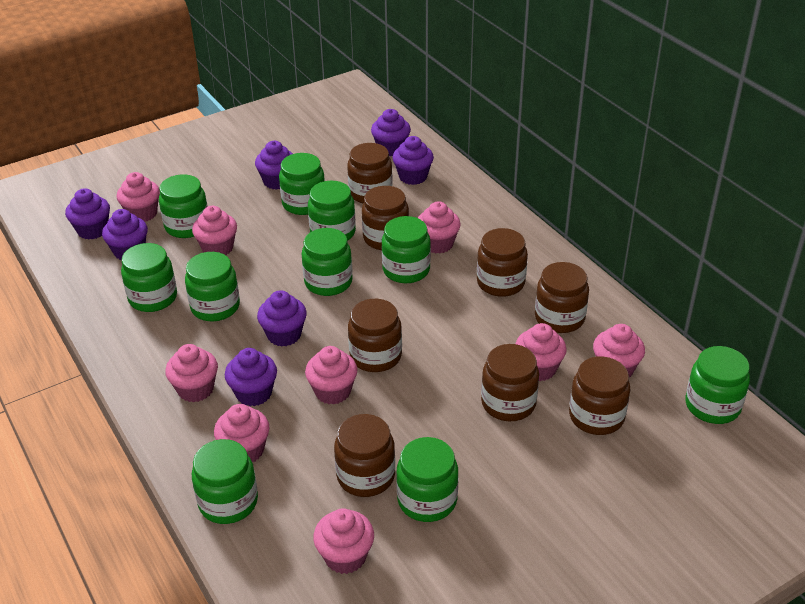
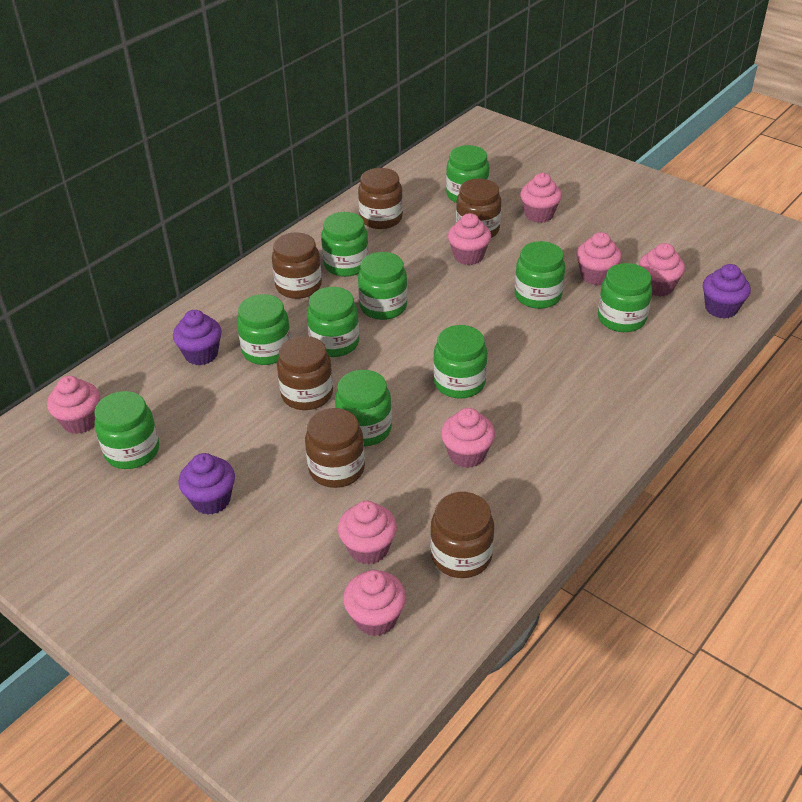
brown jar: [334,414,395,497] [347,143,393,203] [348,299,402,372] [362,186,409,250] [477,228,528,297] [481,344,539,421] [535,262,589,333] [569,356,631,435] = 8 -> [272,233,322,299] [277,336,333,410] [305,408,365,488] [358,168,403,229] [430,492,494,578] [456,179,501,238] = 6
pink cupcake: [117,172,160,222] [165,344,218,402] [192,206,237,255] [214,404,269,462] [305,346,358,405] [313,508,374,574] [418,201,461,254] [515,323,567,381] [593,324,645,377] = 9 -> [47,376,100,434] [338,501,397,565] [343,570,406,636] [441,408,495,468] [448,213,491,265] [520,173,562,223] [576,232,622,285] [639,243,685,297] = 8
purple cupcake: [65,188,110,240] [102,209,148,260] [225,348,277,406] [255,141,293,190] [257,290,307,346] [371,109,411,156] [393,136,434,185] = 7 -> [173,310,222,365] [178,453,235,515] [703,264,751,319] = 3

